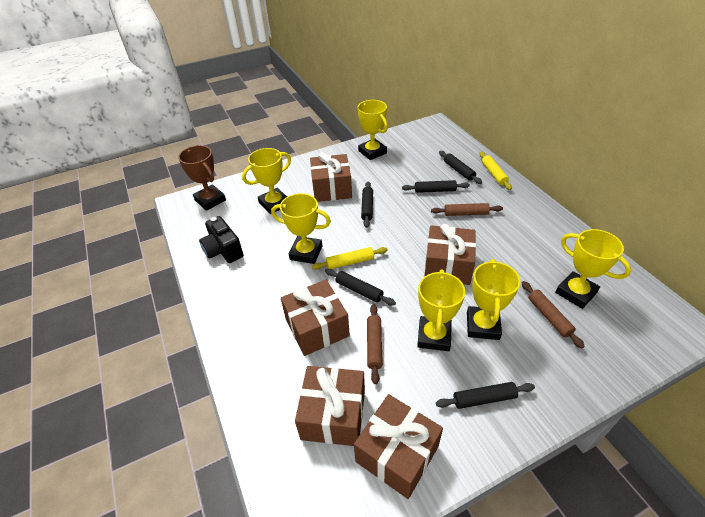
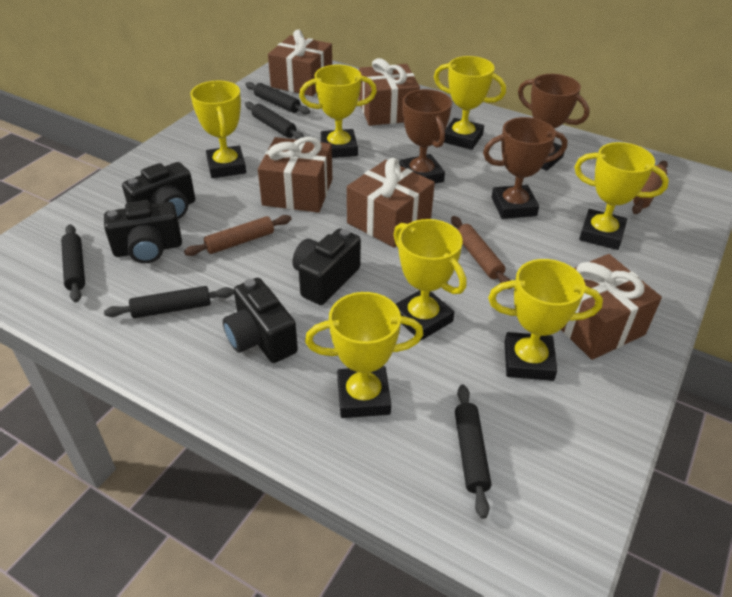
black camera: [199,216,244,263] = 1 -> [104,200,182,263] [122,162,195,219] [223,278,298,363] [292,228,361,305] = 4
brown trophy: [178,145,226,211] = 1 -> [399,89,452,184] [483,117,568,219] [518,74,590,171] = 3
yellow rolling pin: [312,247,388,270] [479,152,512,190] = 2 -> none = 0
yellow trophy: [242,148,291,214] [271,193,331,264] [358,100,388,160] [417,269,465,351] [467,259,520,340] [555,229,631,309] = 6 -> [191,80,246,178] [299,65,377,158] [305,292,423,418] [393,219,466,341] [434,56,506,150] [488,259,603,381] [575,142,669,250] = 7

